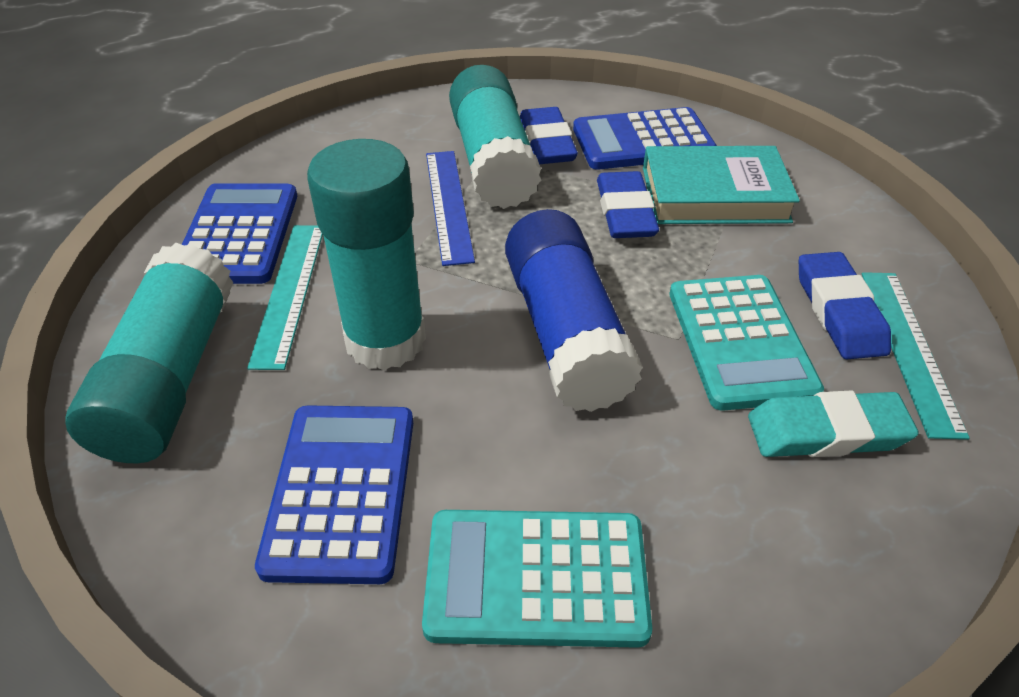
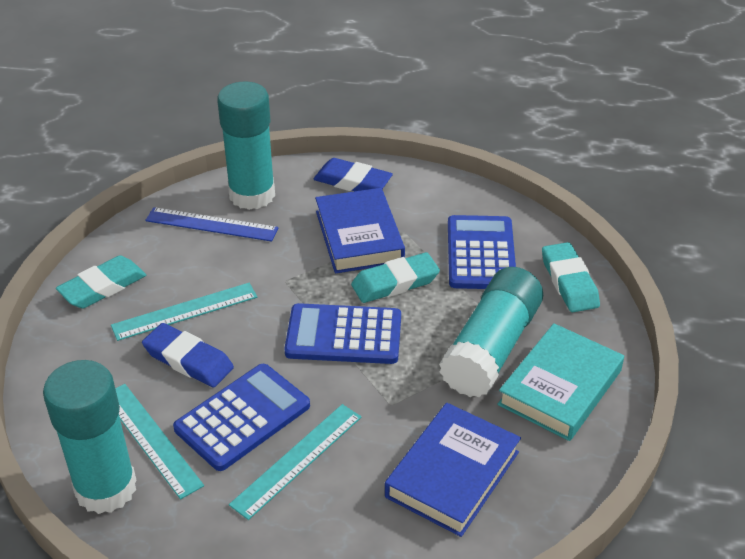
blue book: none = 0 -> [315,188,405,273] [385,403,521,537] = 2
blue eraser: [520,107,578,164] [597,171,659,238] [799,252,891,359] = 3 -> [142,323,234,387] [314,158,393,191] = 2
blue glue stick: [505,209,643,412] = 1 -> none = 0
turquoise calculator: [422,510,652,648] [669,275,824,411] = 2 -> none = 0
turquoise eraser: [748,391,919,457] = 1 -> [56,255,146,308] [351,252,440,303] [542,242,600,312] = 3
turquoise ruler: [247,225,323,370] [862,272,970,440] = 2 -> [111,283,257,341] [115,384,204,499] [229,404,361,520] = 3

